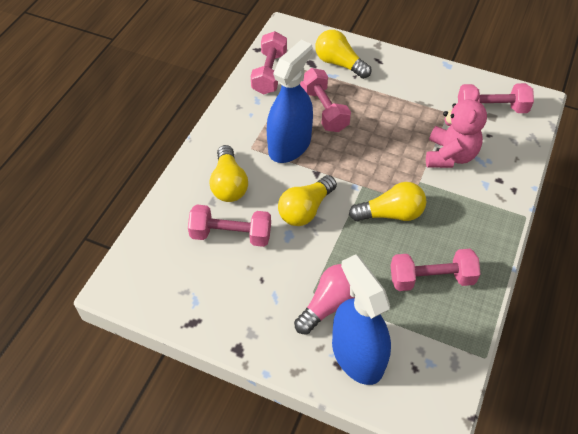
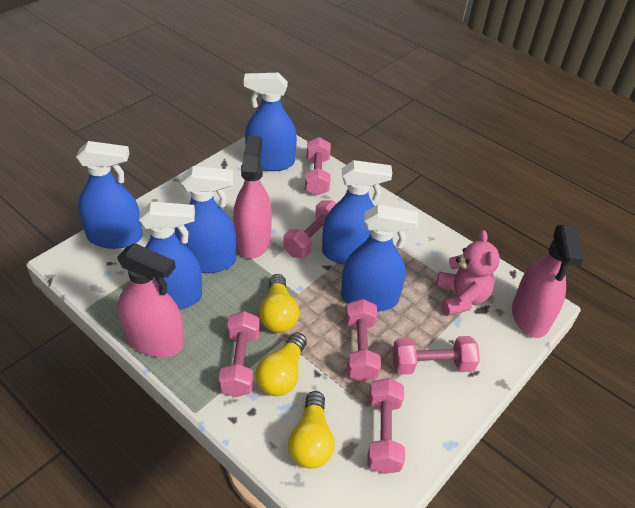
blue spray bottle: [267,40,313,163] [332,254,391,385] = 2 -> [76,141,142,249] [139,202,202,310] [175,166,237,273] [244,73,297,171] [322,160,392,265] [341,205,419,311] = 6
pink dumbbell: [188,204,271,247] [251,31,287,95] [300,68,351,132] [391,249,480,291] [458,83,534,113] = 5 -> [219,311,259,397] [283,201,337,258] [305,137,331,196] [346,299,381,382] [367,378,405,474] [392,336,480,375] = 6
pink light bulb: [294,264,355,335] = 1 -> none = 0
pink spray bottle: none = 0 -> [117,243,184,357] [233,136,272,259] [512,225,584,338] = 3
yellow light bulb: [210,145,248,202] [278,175,337,226] [315,30,371,79] [349,182,426,221] = 4 -> [255,332,307,396] [259,274,299,333] [288,391,335,469] = 3

